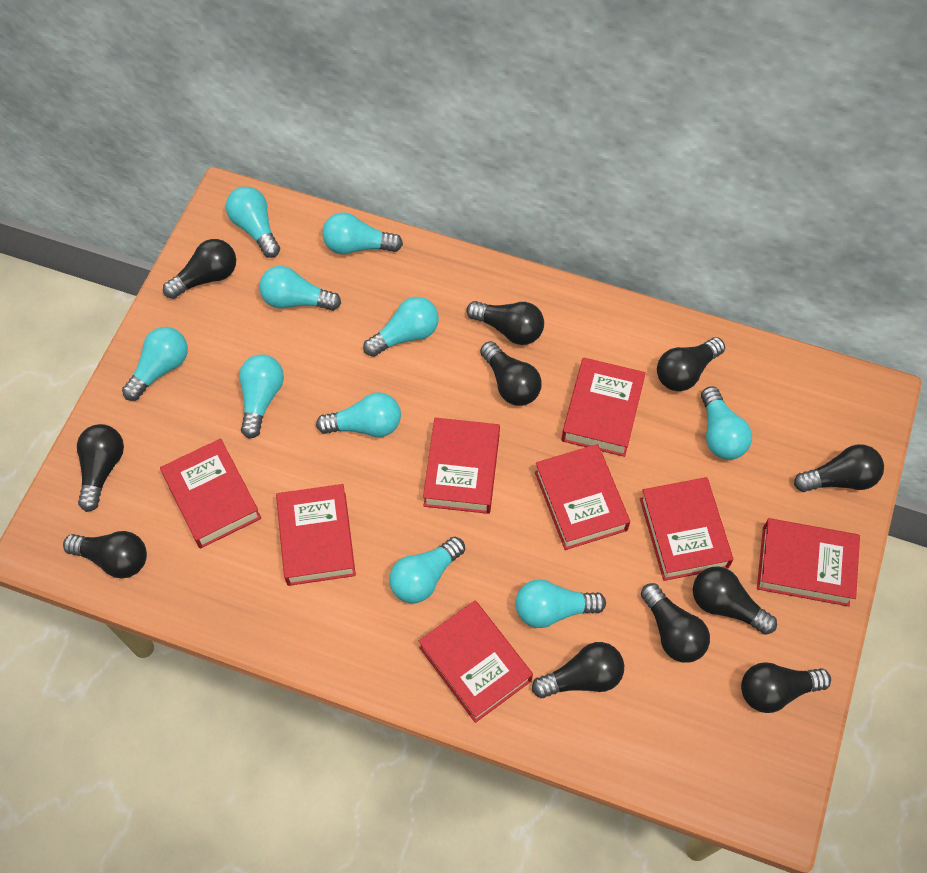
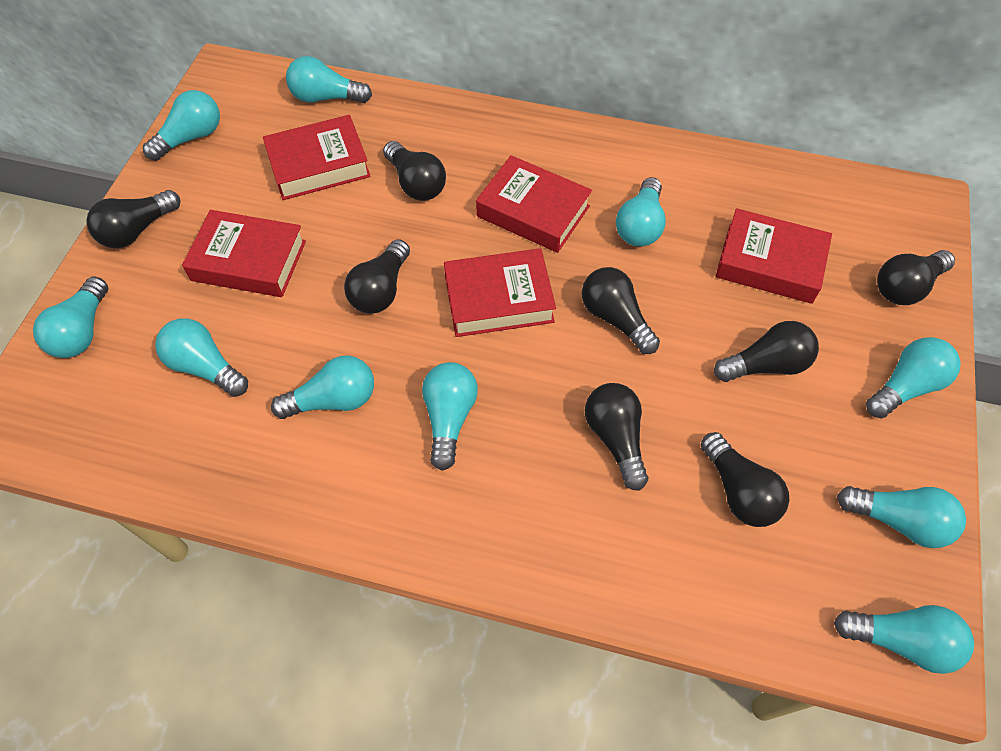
black light bulb: [63,531,147,579] [77,424,124,512] [163,239,236,299] [466,301,544,345] [480,341,542,406] [532,642,624,698] [641,583,710,663] [657,337,725,391] [693,567,777,635] [741,662,831,713] [794,444,884,492] = 11 -> [86,190,180,248] [344,239,410,314] [383,141,446,201] [582,267,660,354] [585,383,648,491] [701,432,789,527] [714,321,819,382] [877,250,955,305] = 8
red book: [160,438,261,549] [276,484,356,586] [419,601,533,723] [423,418,500,514] [535,444,630,550] [561,358,646,457] [640,477,733,581] [757,518,860,606] = 8 -> [182,210,306,297] [263,115,371,200] [444,248,556,337] [476,155,592,253] [715,208,832,304] = 5

